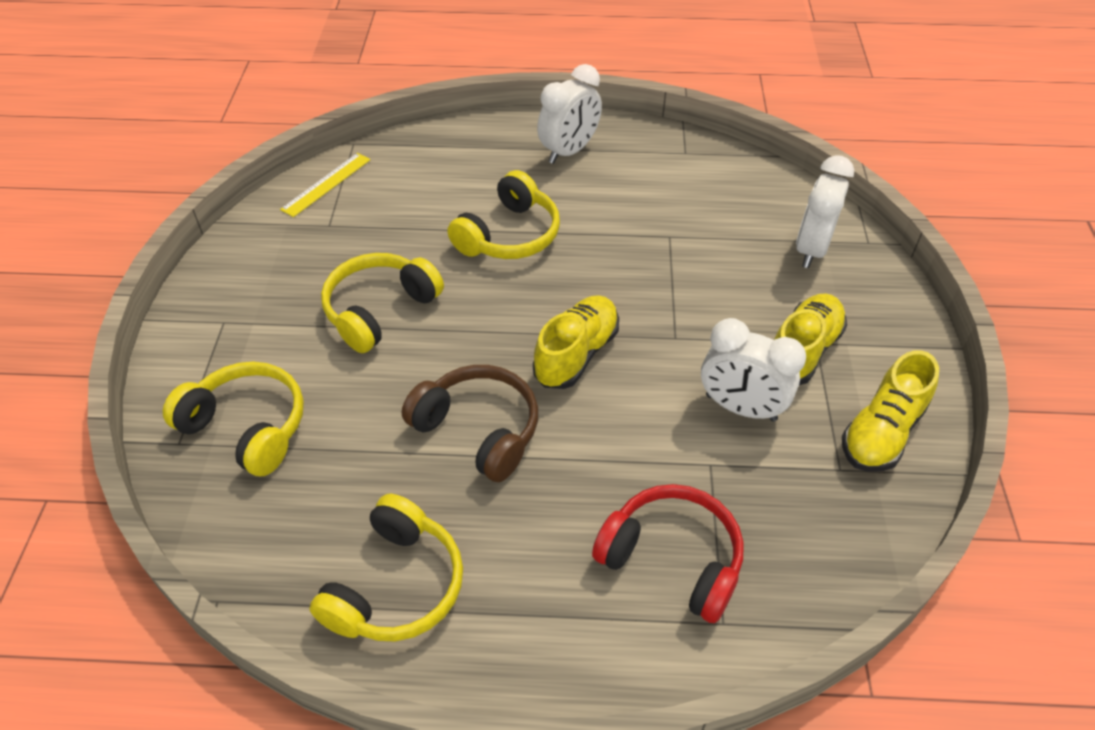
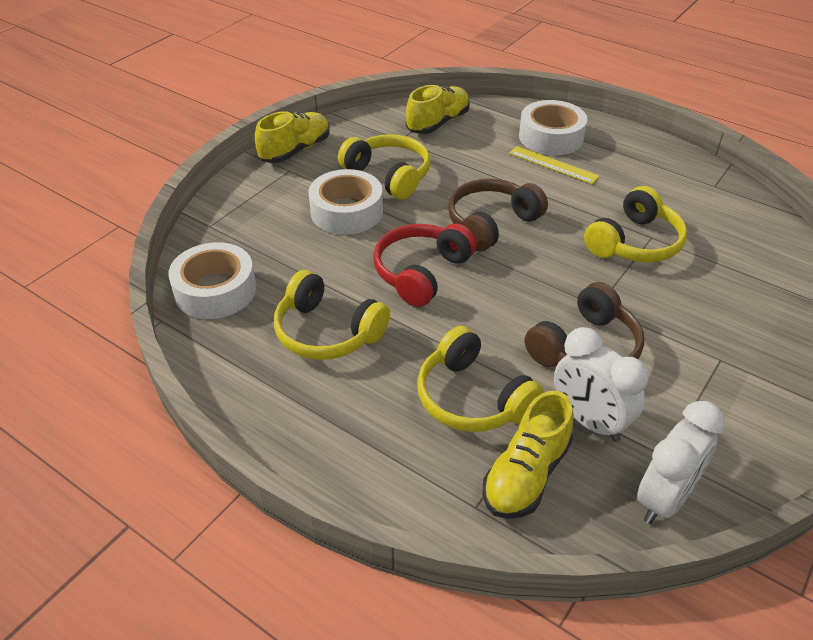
brown headphones: [402,365,538,482] = 1 -> [448,179,548,252] [525,282,644,367] = 2
white clock: [537,64,602,164] [701,318,806,422] [796,155,854,268] = 3 -> [554,327,649,442] [637,401,725,524] = 2
white tape: none = 0 -> [168,242,256,319] [309,169,383,235] [519,100,587,155] = 3

